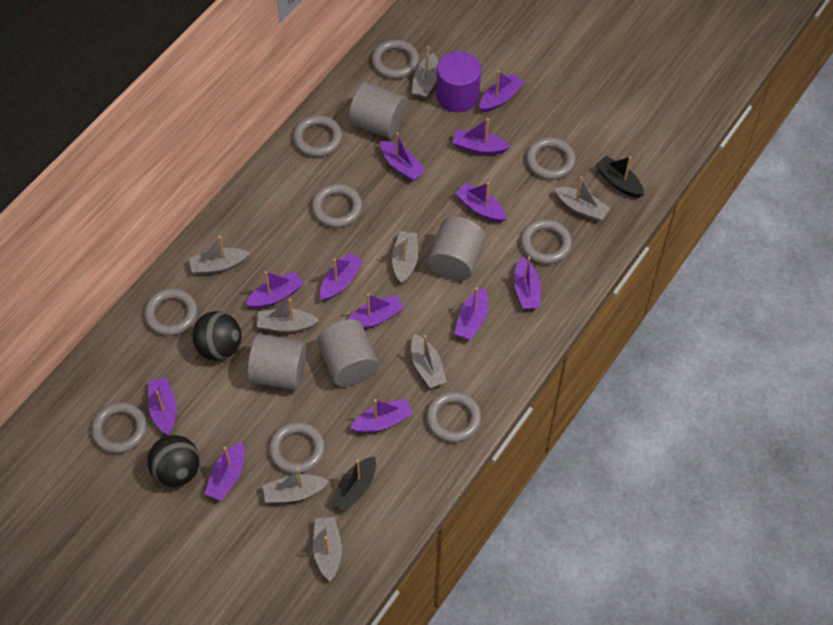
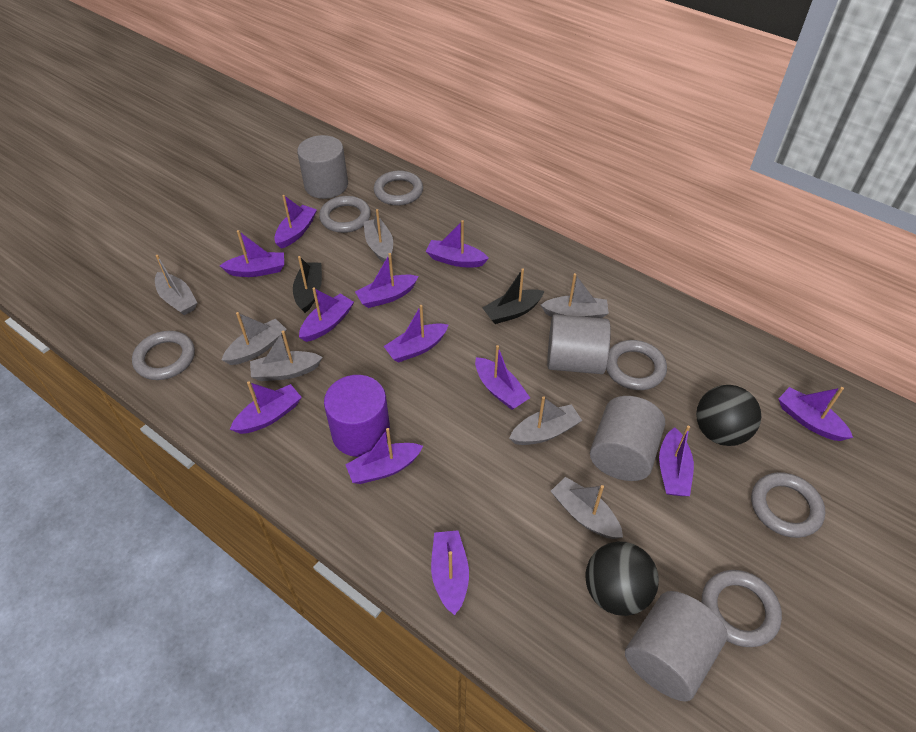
grey boat: [189,236,249,275] [257,298,319,333] [262,468,329,503] [313,517,342,581] [392,231,418,283] [411,334,447,388] [412,46,438,98] [555,176,610,221] = 8 -> [155,255,197,315] [222,312,287,365] [250,331,323,381] [364,209,393,263] [509,396,582,445] [541,273,609,318] [551,477,623,539] = 7
grey ring: [91,402,147,454] [144,288,198,336] [269,422,325,474] [293,115,342,157] [311,184,363,228] [371,40,419,79] [426,391,481,442] [520,219,572,264] [526,137,576,180] = 9 -> [132,331,195,380] [319,196,371,233] [374,170,423,206] [606,340,667,390] [702,570,782,647] [751,472,825,538] = 6

